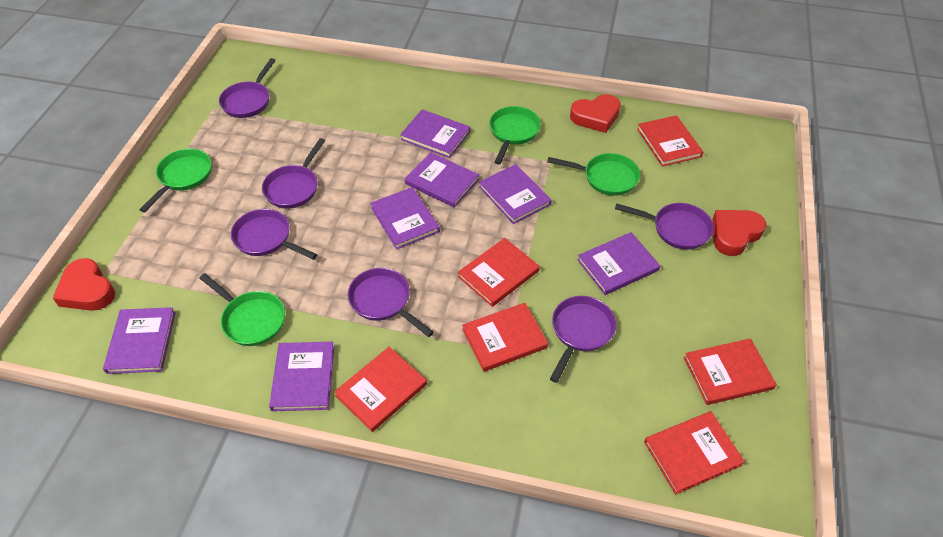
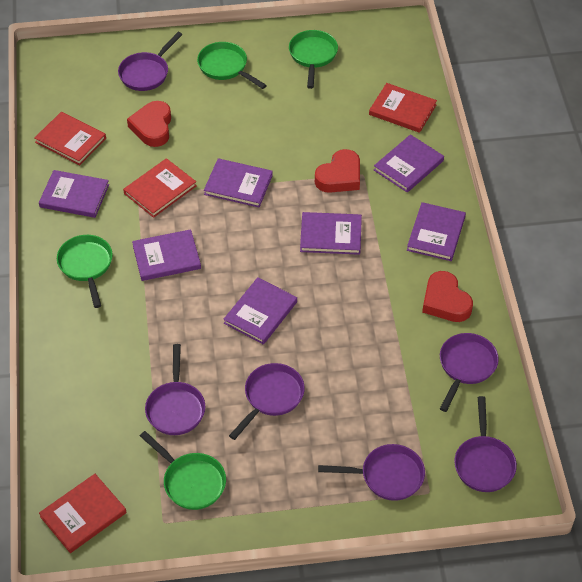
red book: [334,347,427,432] [458,238,540,307] [462,303,548,372] [637,115,703,167] [644,411,745,495] [684,338,777,405] = 6 -> [34,112,106,165] [39,474,127,553] [123,158,196,218] [369,83,437,133] = 4

